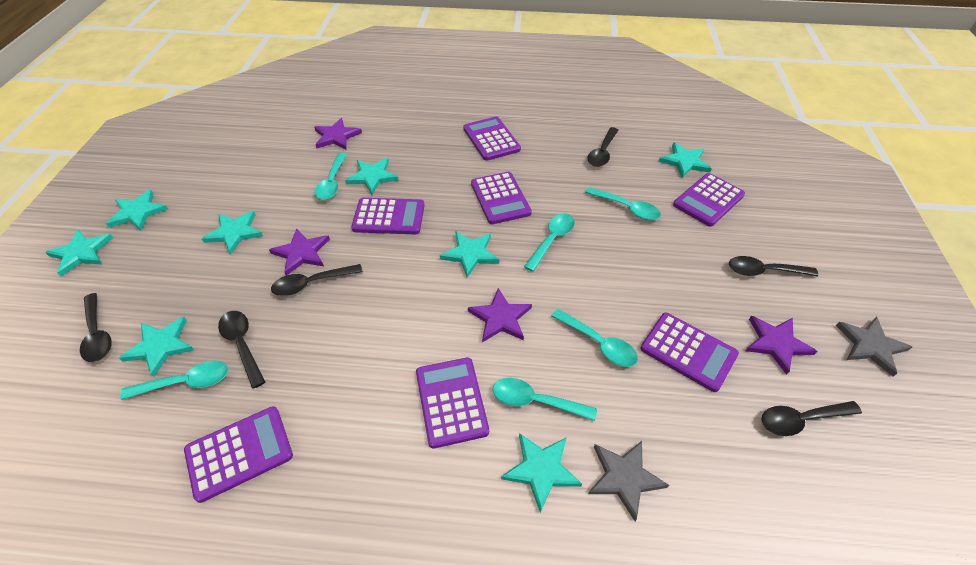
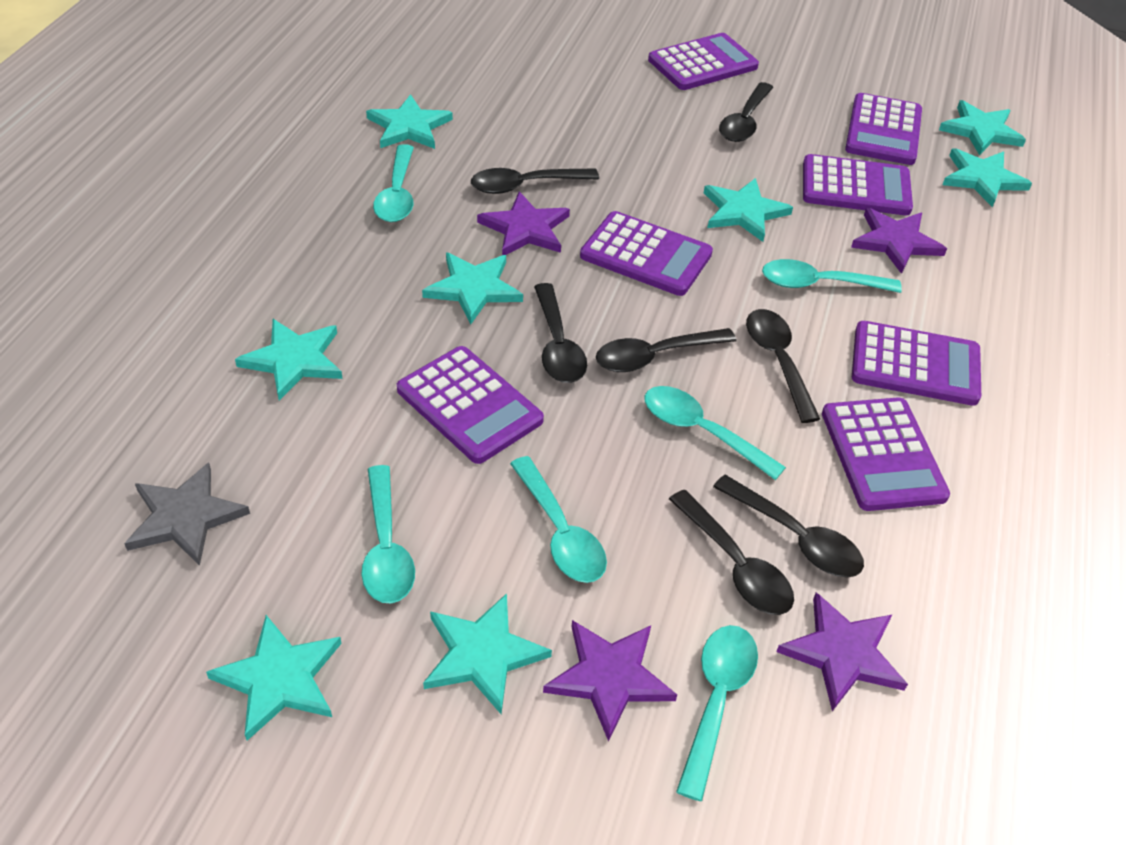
black spoon: [80,293,112,362] [218,311,265,389] [271,264,363,296] [587,127,619,167] [729,256,818,277] [762,401,862,436] = 6 -> [471,168,599,194] [534,283,587,383] [596,328,737,372] [669,490,794,615] [713,475,864,577] [719,82,773,142] [746,309,820,423] = 7
grey star: [588,441,669,521] [836,317,912,377] = 2 -> [124,462,250,566] = 1

